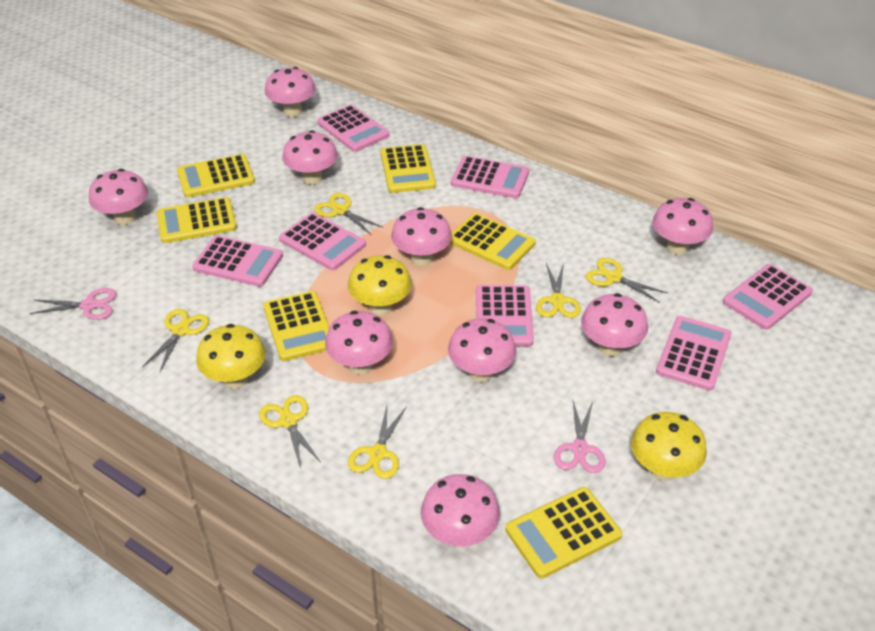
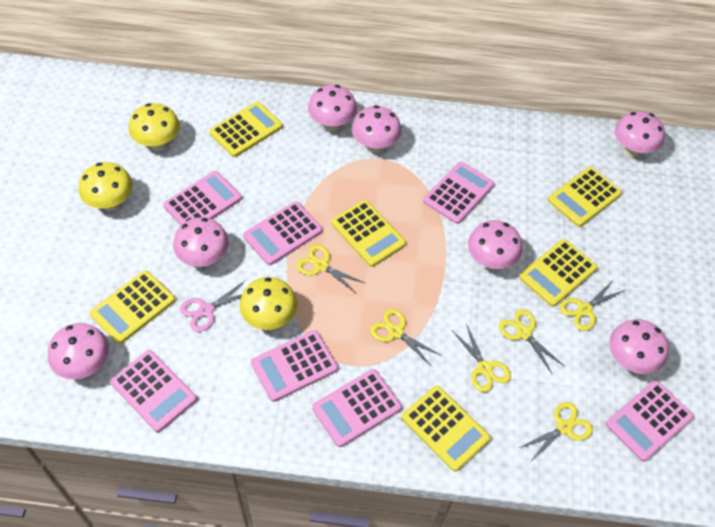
pink mushroom: [89,169,148,225] [265,67,316,117] [282,130,338,185] [325,311,393,375] [391,207,452,266] [421,474,500,547] [448,318,516,382] [581,293,648,356] [652,198,713,255] = 9 -> [48,323,109,380] [173,217,229,267] [308,85,357,131] [352,105,402,153] [468,220,522,269] [609,319,669,374] [615,111,665,157] = 7
pink scissors: [30,288,116,320] [554,401,605,473] = 2 -> [180,280,246,332] = 1

